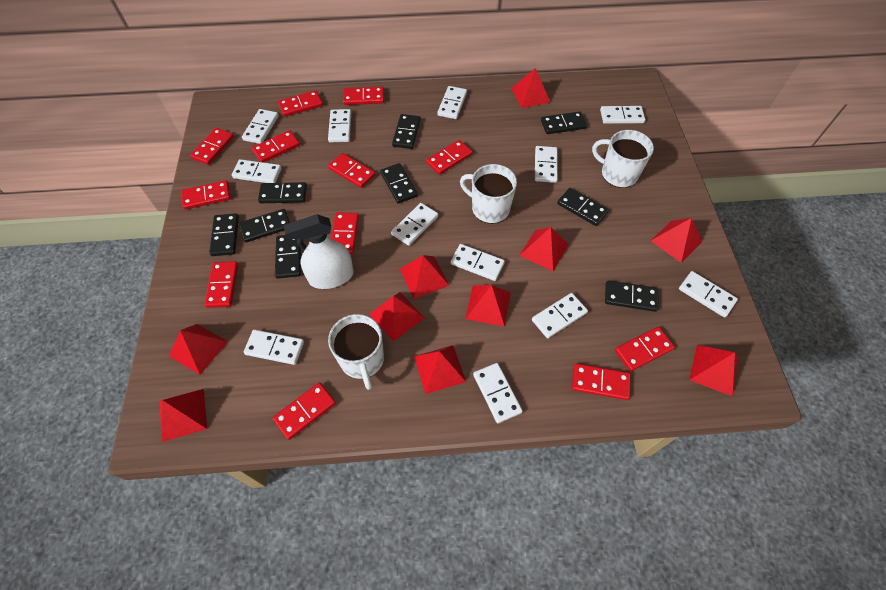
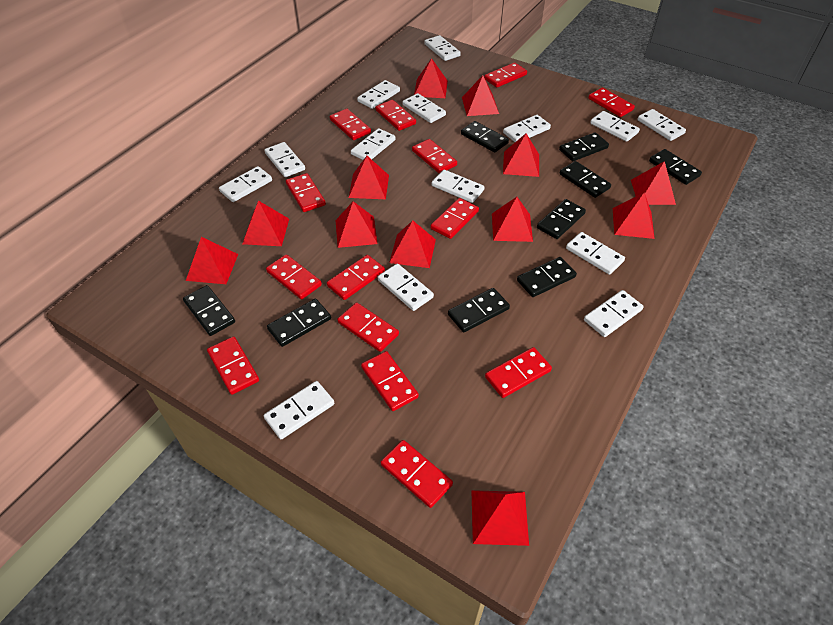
red domino: [181,180,231,209] [190,128,234,165] [204,261,238,308] [252,130,300,163] [272,382,336,440] [278,90,323,117] [328,153,375,188] [331,212,359,254] [343,87,384,105] [426,140,472,175] [572,363,630,400] [615,327,675,371] = 12 -> [207,336,259,395] [266,254,322,299] [286,173,326,212] [327,255,385,300] [330,109,371,140] [337,303,399,352] [361,351,419,411] [375,100,416,131] [381,440,453,508] [412,139,457,173] [431,198,479,239] [484,62,527,88] [485,347,552,398] [588,88,635,117] = 14
red pyramid: [160,389,207,442] [169,324,228,375] [369,292,424,342] [400,255,449,299] [414,345,466,394] [465,285,511,327] [511,68,551,108] [519,227,568,271] [651,218,702,263] [689,345,739,397] = 10 -> [186,237,238,284] [243,200,289,246] [336,201,378,248] [349,156,389,199] [389,220,436,268] [414,58,448,98] [462,75,499,116] [471,490,529,546] [492,197,533,242] [503,133,539,177] [613,193,655,239] [631,161,676,205] = 12
white domino: [232,159,282,183] [242,109,279,144] [244,330,304,365] [328,109,351,142] [391,203,438,246] [437,86,467,119] [451,244,505,281] [473,363,523,423] [532,293,588,338] [535,146,558,183] [600,106,645,124] [679,271,738,317] = 12 -> [219,166,272,202] [264,381,334,439] [265,142,305,177] [351,128,396,160] [357,80,400,109] [378,264,434,311] [403,93,446,123] [424,35,461,61] [432,170,484,203] [503,115,551,142] [566,232,625,275] [584,290,644,337] [590,111,640,142] [637,109,686,141] = 14
white mug: [328,314,384,390] [460,164,517,224] [592,130,654,188] = 3 -> none = 0
white spray bottle: [283,214,354,289] = 1 -> none = 0

